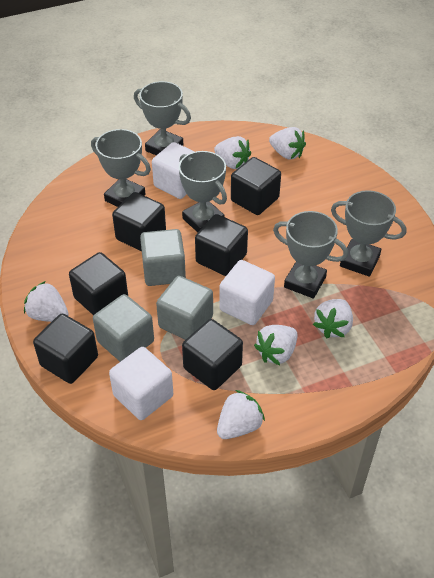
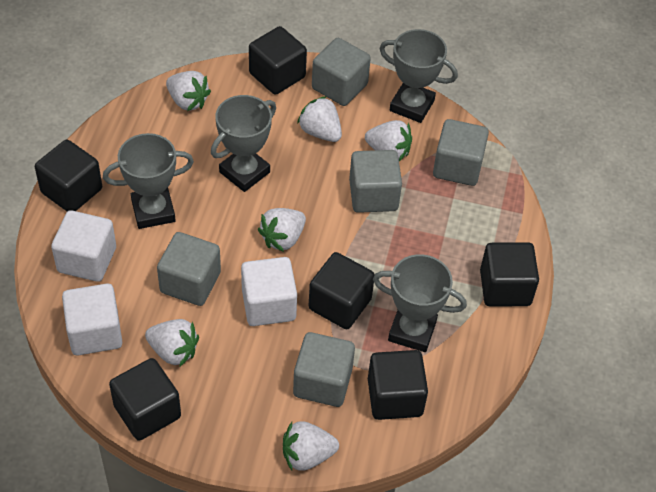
grey cube: [93,294,154,362] [140,229,186,286] [156,276,213,340] = 3 -> [157,232,221,306] [293,332,355,407] [312,38,371,106] [349,150,402,213] [433,119,489,186] = 5
grey trophy: [91,129,151,207] [134,81,191,155] [179,151,227,233] [273,211,348,299] [331,190,406,277] = 5 -> [103,133,194,229] [211,95,276,192] [373,254,467,352] [379,29,458,123] = 4

